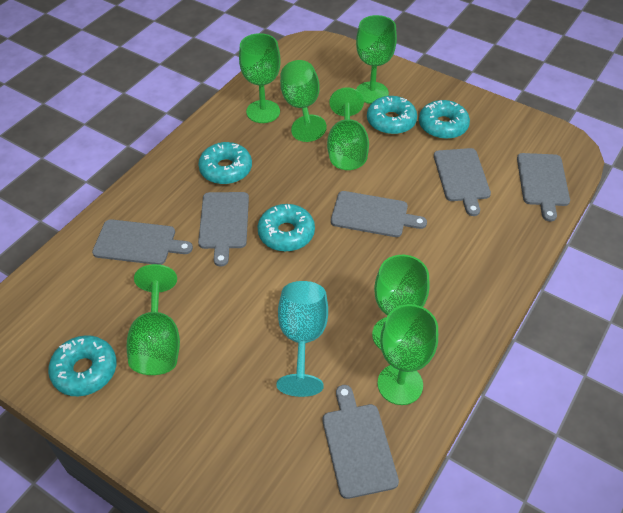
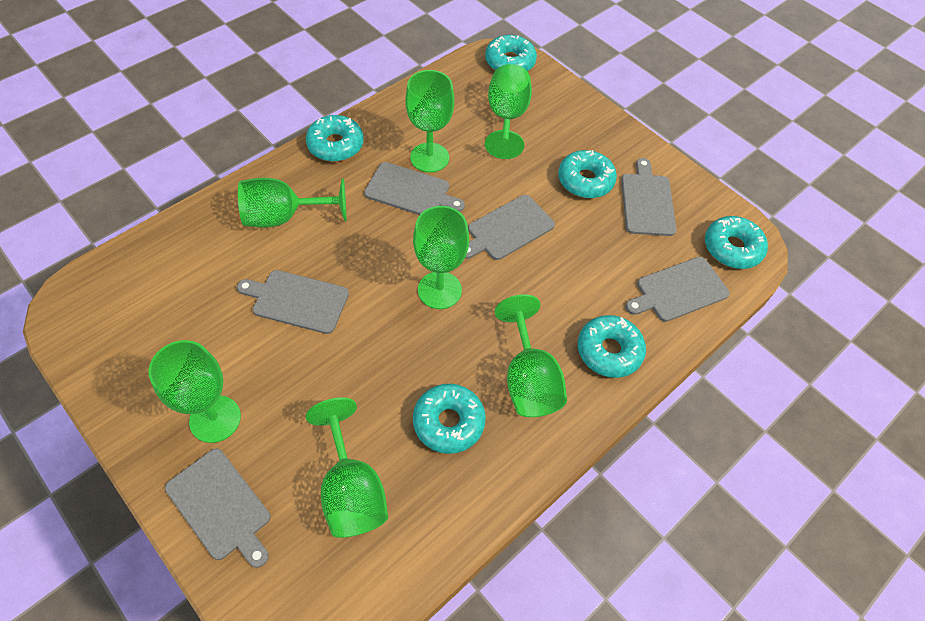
turquoise donut: [48,335,117,396] [198,142,252,184] [258,204,315,252] [367,96,417,135] [419,100,470,139] = 5 -> [306,115,364,162] [413,384,486,454] [485,35,537,71] [558,150,617,198] [578,315,646,378] [705,216,768,269] = 6
turquoise goblet: [276,281,328,397] = 1 -> none = 0

